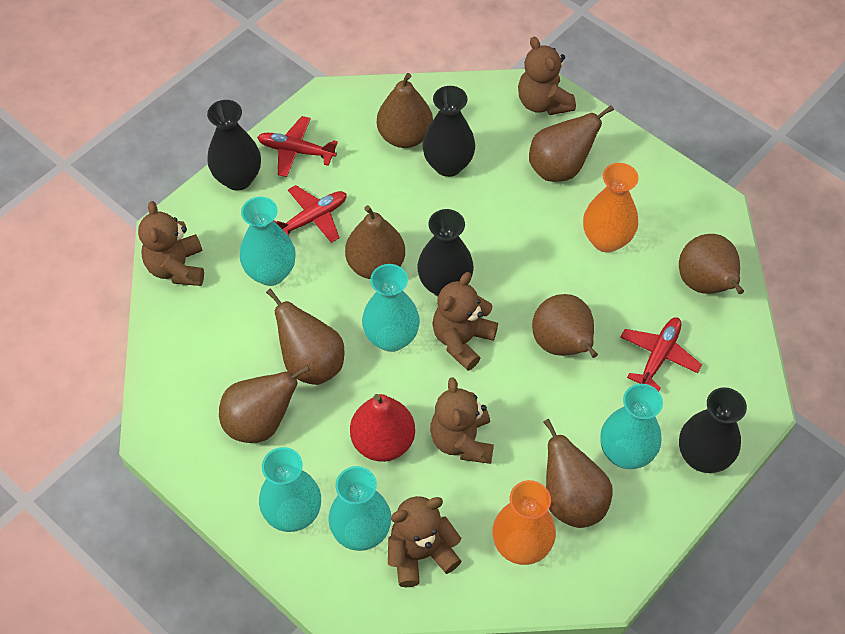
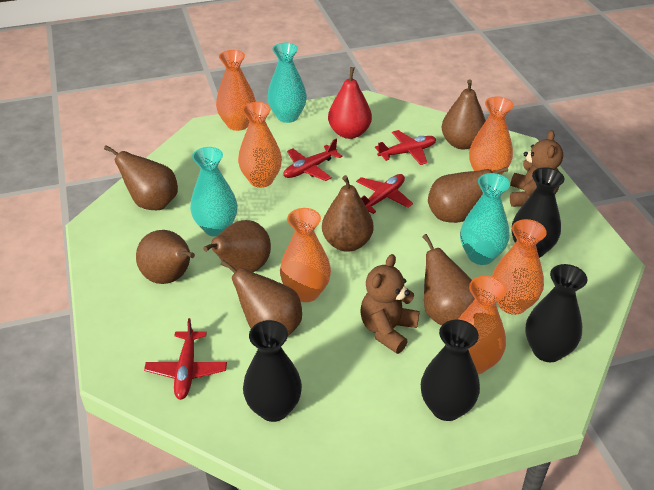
brown teddy bear: [138,201,204,286] [388,496,461,587] [430,377,494,464] [432,272,498,371] [518,37,576,115] = 5 -> [361,254,420,354] [510,130,563,207] = 2
orange vase: [493,480,556,565] [583,163,639,253] = 2 -> [216,50,256,131] [238,102,282,188] [280,208,331,302] [458,276,506,374] [469,97,514,175] [492,219,547,315] = 6
red plane: [257,116,338,177] [273,185,347,243] [621,317,702,391] = 3 -> [144,318,227,400] [283,139,342,181] [356,174,413,214] [375,130,436,165] = 4
turquoise vase: [240,197,296,286] [259,447,321,532] [329,466,391,551] [362,264,420,352] [600,384,663,469] = 5 -> [190,147,237,237] [267,43,307,123] [460,173,510,265] = 3

